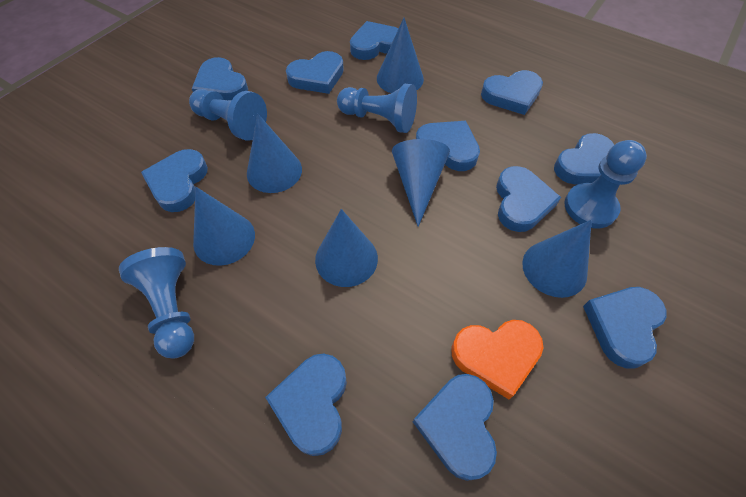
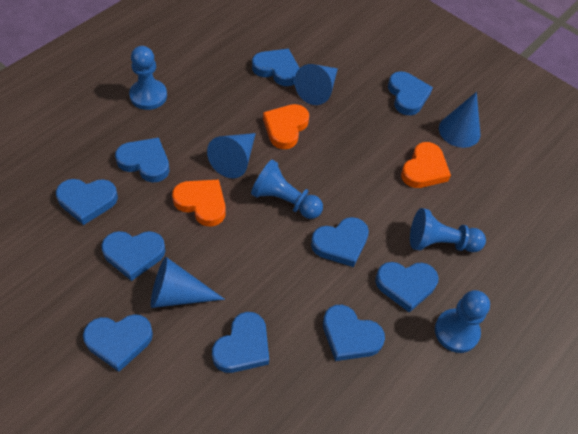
blue cone: [193,187,255,266] [247,113,302,193] [315,209,378,287] [377,18,424,93] [392,139,450,227] [522,220,592,298] = 6 -> [151,257,225,308] [207,133,256,178] [294,64,338,105] [439,92,481,148] = 4
blue heart: [141,149,208,212] [192,57,248,100] [265,354,347,456] [286,51,344,94] [350,21,399,60] [413,374,497,481] [416,121,480,171] [481,70,543,115] [496,166,561,232] [554,133,614,185] [583,287,666,369] = 11 -> [56,179,118,225] [83,314,153,372] [101,231,166,281] [115,138,170,183] [212,312,269,373] [252,49,300,86] [311,217,369,267] [323,305,385,361] [375,262,439,313] [388,71,433,115] = 10
orange heart: [451,320,544,399] = 1 -> [172,180,226,226] [263,104,309,149] [401,142,451,188] = 3

